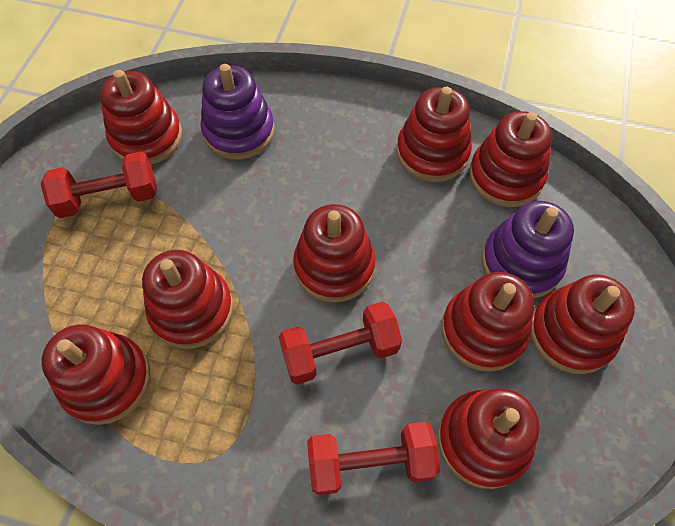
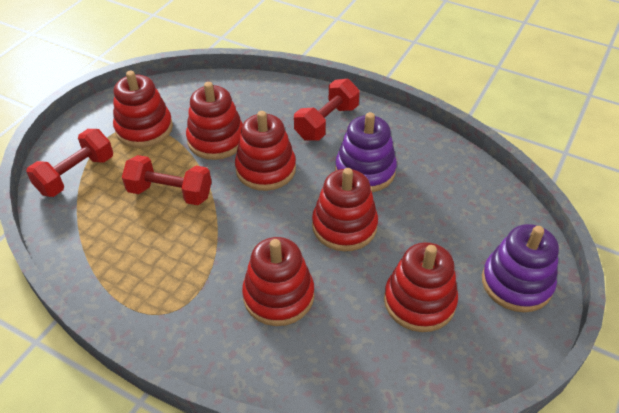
red stacking toy: [42,324,150,425] [100,70,182,165] [142,250,233,349] [293,204,376,303] [396,87,472,182] [438,388,540,489] [441,272,534,372] [469,111,552,207] [530,275,635,374] = 9 -> [113,71,173,148] [186,82,243,160] [235,111,296,191] [242,237,314,326] [312,168,378,252] [384,242,458,332] = 6

